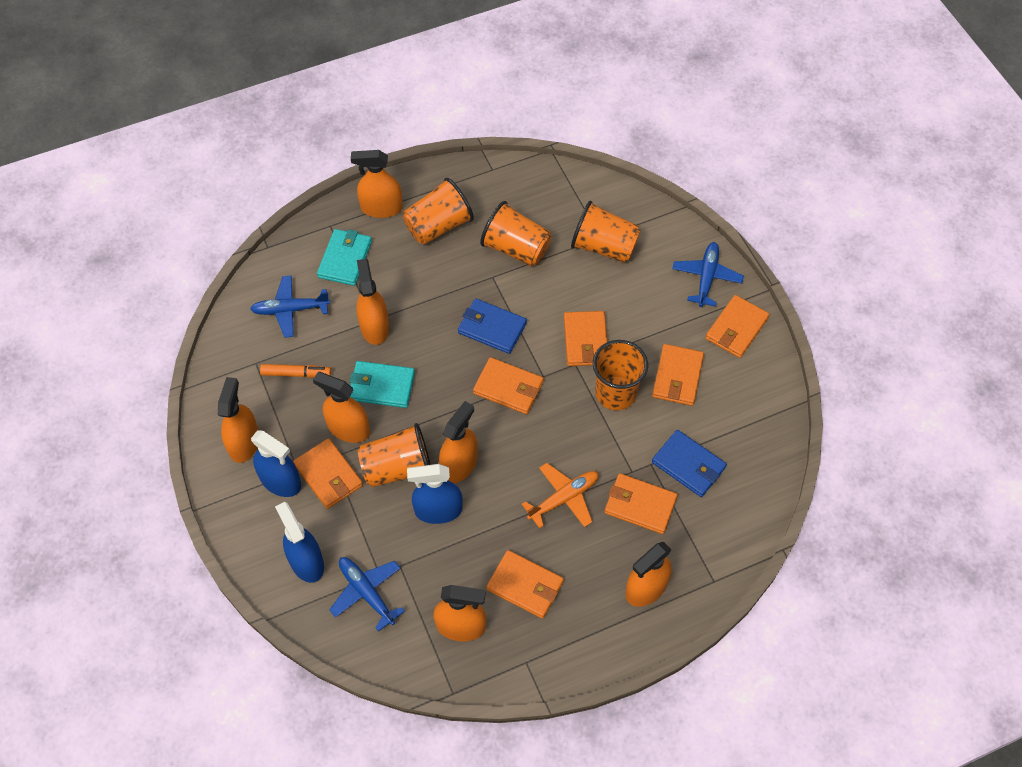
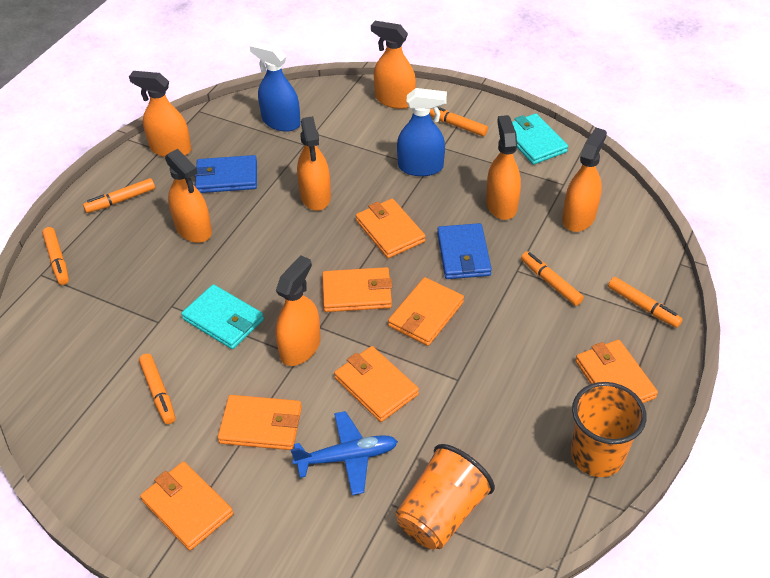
blue plane: [250,276,330,338] [329,557,405,632] [672,242,744,307] = 3 -> [291,411,398,495] = 1
blue spray bottle: [251,430,301,497] [275,502,324,583] [407,464,463,524] = 3 -> [250,41,301,132] [397,88,447,176] = 2
orange cup: [358,423,431,487] [403,178,474,244] [480,201,552,267] [571,201,641,263] [593,340,648,410] = 5 -> [396,444,495,549] [571,382,647,477] = 2
orange marker: [260,364,331,378] = 1 -> [42,227,69,285] [83,178,155,213] [139,354,176,424] [430,107,488,136] [521,251,584,306] [608,277,683,328] = 6
orange plane: [522,463,598,528] = 1 -> none = 0

